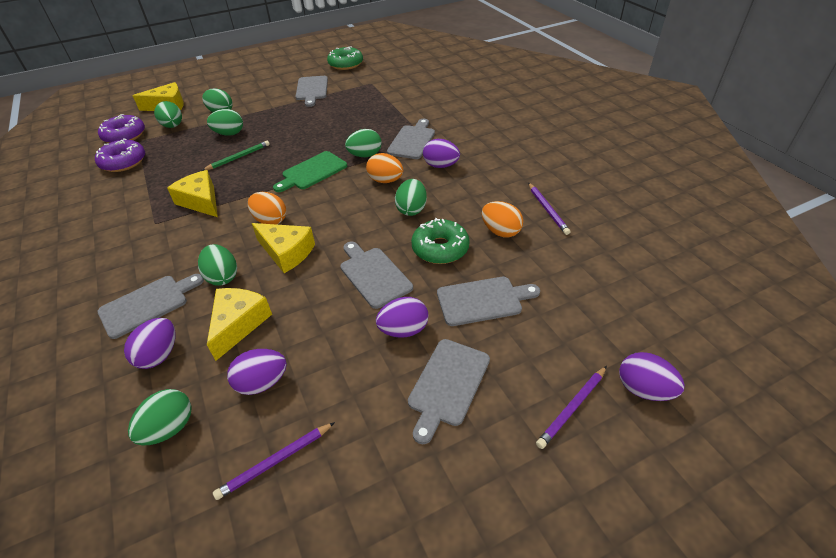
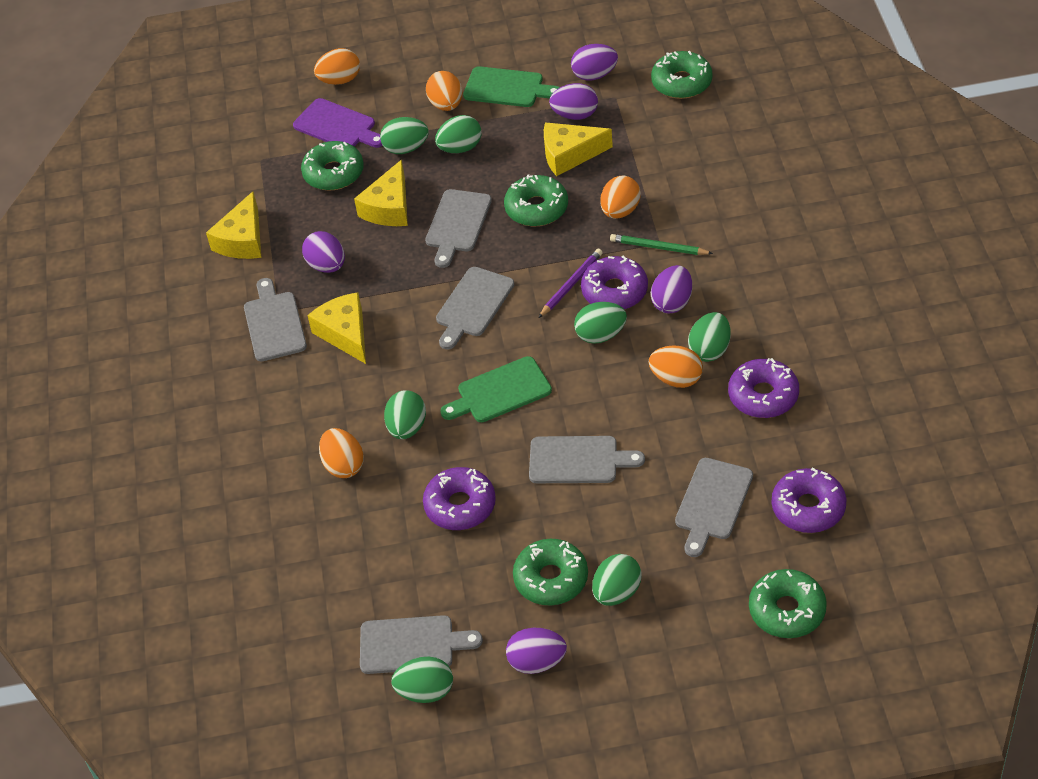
green cutting board: [273,151,347,192] = 1 -> [441,356,552,422] [463,66,560,107] = 2
green donut: [327,46,363,70] [411,218,470,264] = 2 -> [301,141,364,191] [504,174,568,226] [513,539,588,605] [651,51,713,99] [749,569,827,638] = 5
orange egg: [248,192,286,225] [366,153,403,183] [482,201,523,238] = 3 -> [314,48,360,85] [319,428,364,478] [426,71,462,111] [600,176,641,219] [649,345,703,388] = 5
purple cutting board: none = 0 -> [293,98,383,148] = 1
purple donut: [95,138,145,172] [98,114,145,143] = 2 -> [423,467,496,530] [581,256,648,310] [728,358,799,418] [772,468,846,533] = 4
purple pencil: [213,422,335,500] [528,183,570,235] [536,366,607,449] = 3 -> [539,249,603,318] = 1

